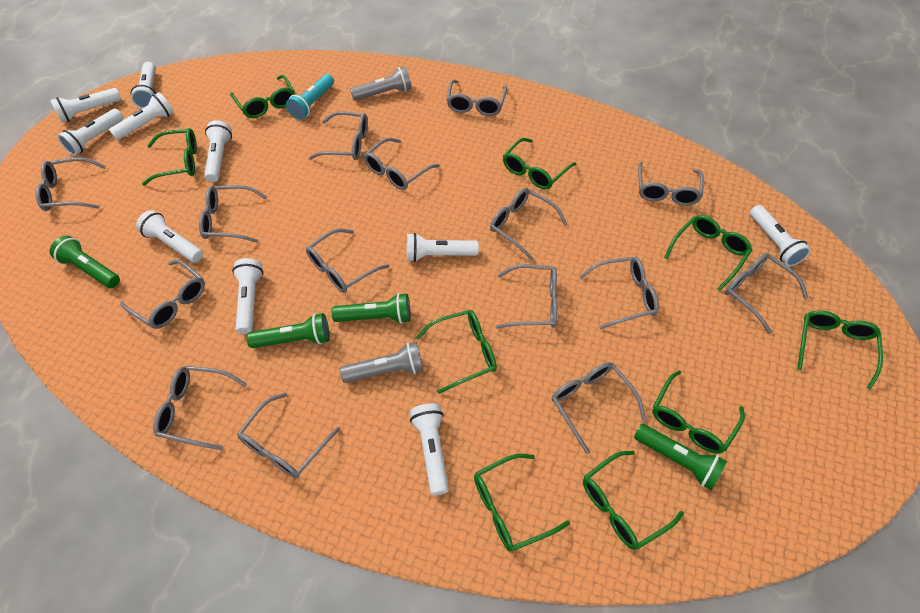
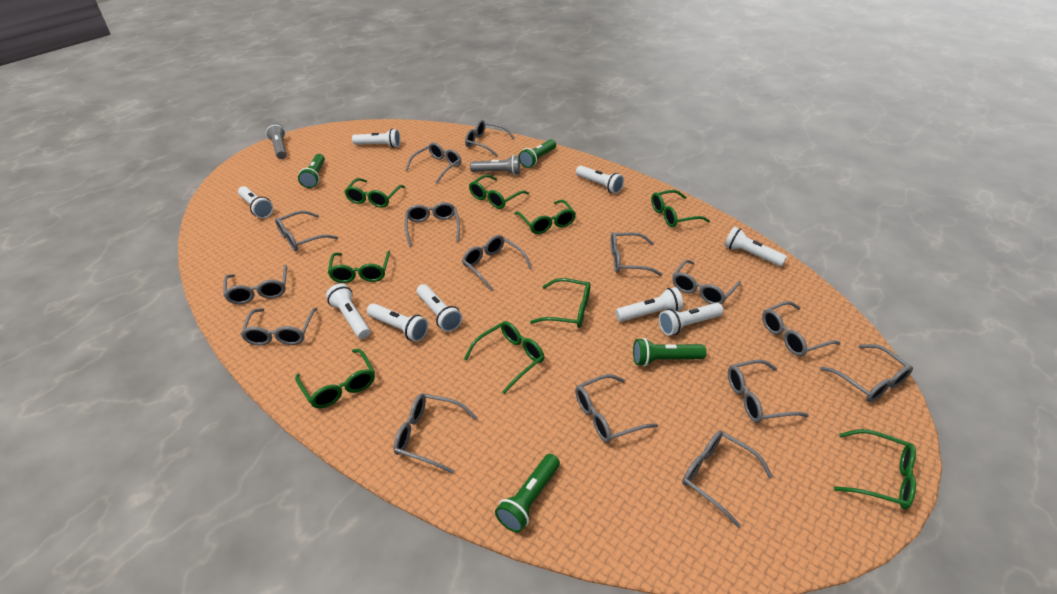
turquoise flashlight: [286,74,334,120] = 1 -> none = 0
white flashlight: [50,88,121,123] [58,109,123,156] [109,92,174,140] [131,62,156,108] [136,210,203,263] [204,120,232,182] [232,258,263,334] [407,233,479,262] [410,403,449,495] [750,205,811,267] = 10 -> [238,186,273,218] [326,283,370,339] [352,129,401,148] [367,303,428,342] [417,284,463,332] [576,165,624,194] [616,287,683,322] [659,303,724,336] [724,227,787,267] = 9

